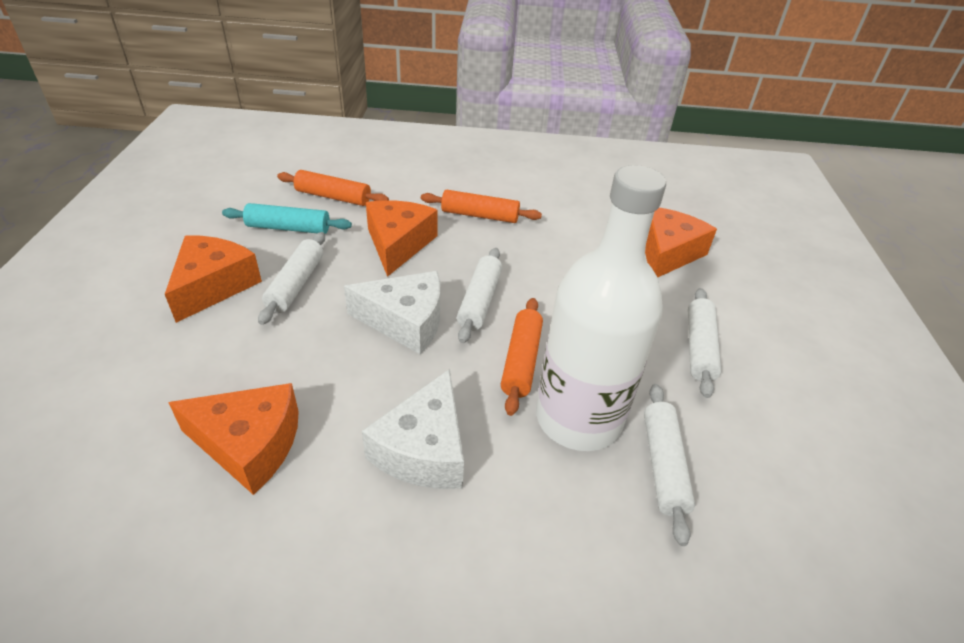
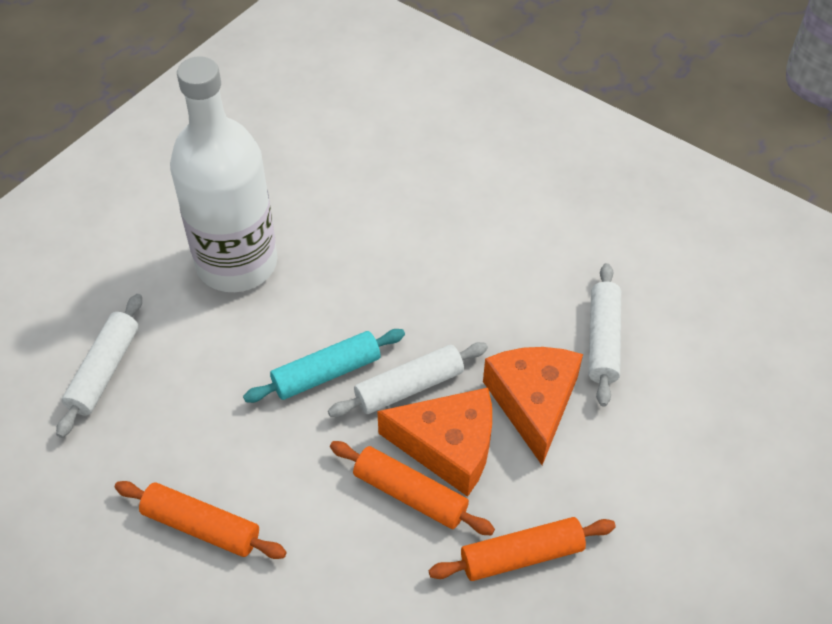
orange cheese: [165,235,262,323] [168,383,299,495] [366,200,437,277] [645,208,717,278] = 4 -> [377,388,492,497] [483,347,583,465] = 2
white cheese: [344,271,440,355] [362,369,464,489] = 2 -> none = 0
white rolling pin: [258,232,325,325] [457,248,502,343] [644,384,695,546] [688,288,721,398] = 4 -> [56,294,142,438] [328,342,488,417] [588,263,621,406] = 3

